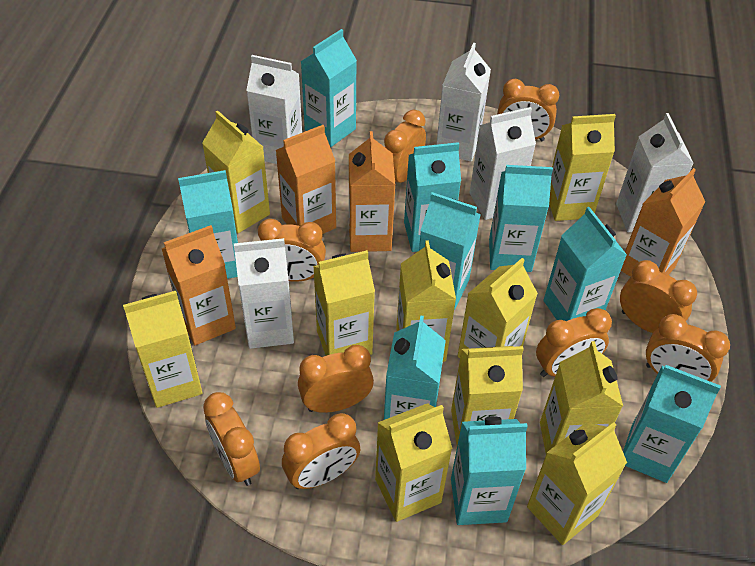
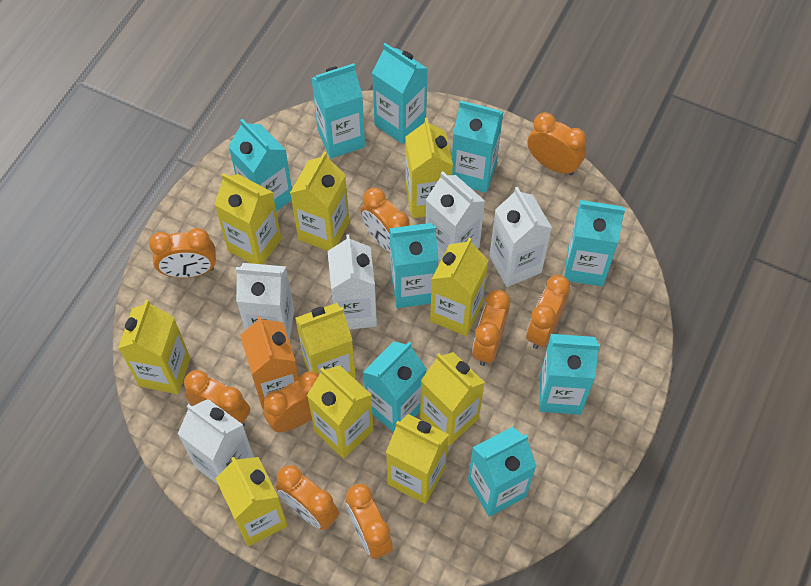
orange carton: [162,225,236,345] [276,125,336,234] [349,131,395,252] [621,168,705,277] = 4 -> [240,315,299,409] = 1

